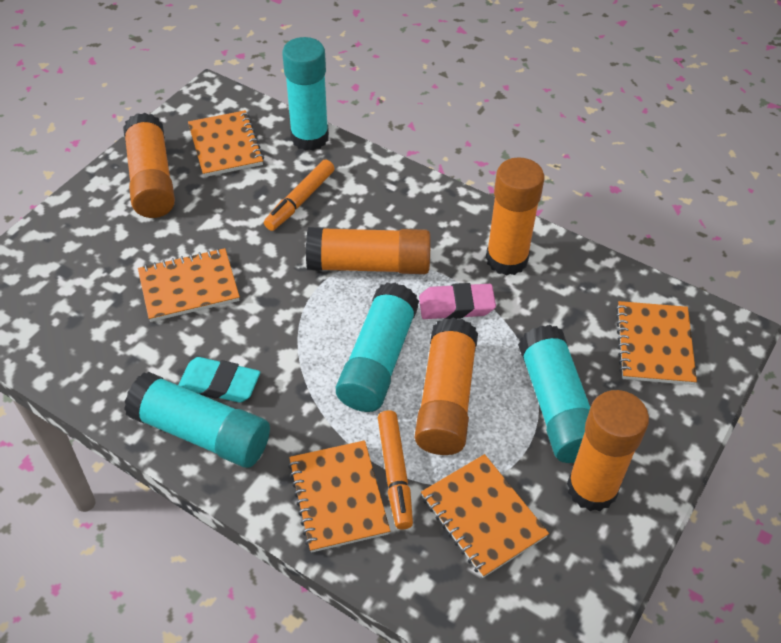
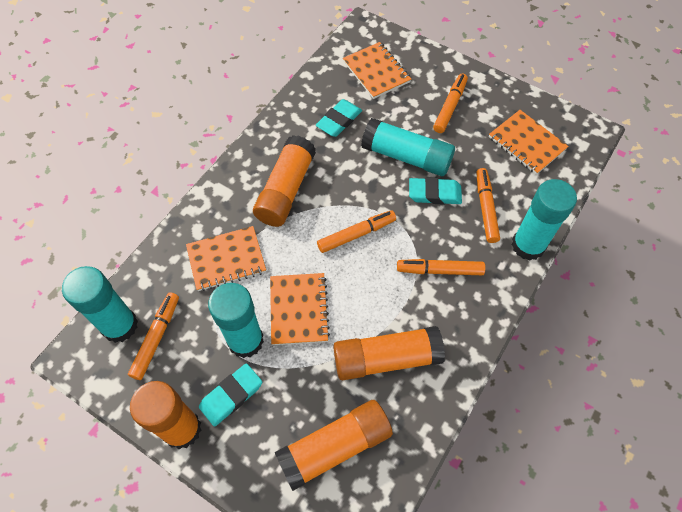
orange glue stick: [123,113,175,218] [306,227,431,274] [415,318,478,455] [486,157,544,276] [567,390,649,511] = 5 -> [130,381,201,449] [253,135,316,227] [275,400,393,491] [333,326,445,380] = 4
orange marker: [264,160,335,231] [378,410,413,530] = 2 -> [128,292,179,380] [317,210,396,253] [397,259,485,275] [433,73,468,133] [476,168,500,243] = 5
orange notebook: [138,248,240,322] [188,110,264,177] [288,440,390,553] [421,454,549,578] [616,301,697,385] = 5 -> [186,226,266,291] [270,273,330,345] [343,42,411,99] [489,110,569,175] = 4
pink eraser: [419,283,496,319] = 1 -> none = 0
turquoise eraser: [178,357,260,403] = 1 -> [199,363,262,427] [316,99,362,137] [409,177,462,205] = 3

